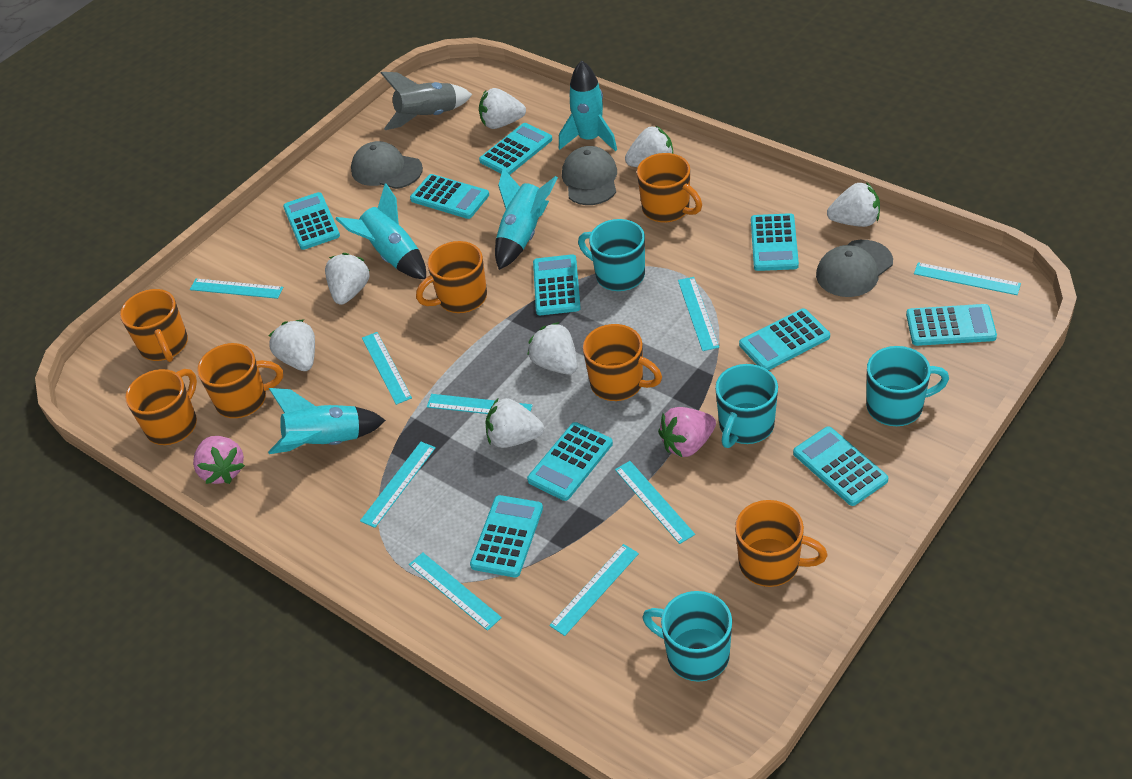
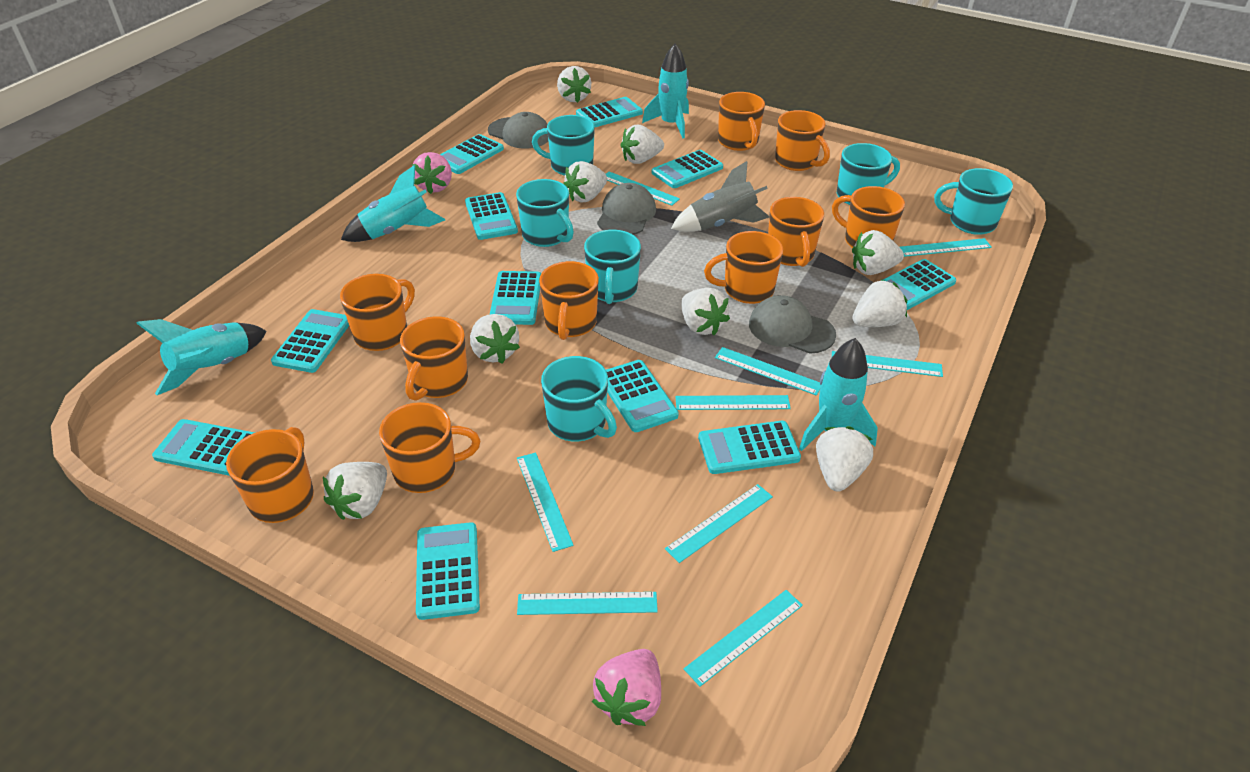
orange mug: [120,289,188,362] [125,369,197,445] [197,343,283,418] [416,241,487,313] [583,324,662,401] [637,153,702,223] [735,500,828,587] = 7 -> [226,427,314,523] [340,274,415,351] [379,402,480,493] [400,316,468,401] [539,261,599,340] [704,231,783,304] [718,92,765,151] [768,197,824,267] [775,110,830,171] [832,186,905,248] = 10
turquoise calculator: [283,192,340,250] [410,174,489,219] [470,495,543,578] [479,123,552,175] [527,422,613,501] [533,254,581,315] [739,308,830,371] [751,213,799,271] [793,426,888,506] [906,304,997,346] = 10 -> [152,419,255,476] [271,309,349,373] [416,522,480,620] [440,134,504,174] [465,192,518,240] [490,271,541,325] [576,97,643,127] [606,360,679,432] [652,150,723,188] [698,421,801,474] [883,259,956,310] = 11
turquoise mug: [578,219,645,291] [642,591,732,682] [715,364,778,448] [866,346,949,426] = 4 -> [516,179,574,247] [532,115,595,176] [541,356,617,442] [584,230,641,304] [837,143,900,205] [934,168,1013,235] = 6
white strawberry: [269,320,315,371] [325,253,370,305] [479,88,526,129] [485,398,544,448] [527,322,578,374] [625,125,673,167] [827,182,880,227] = 7 -> [323,462,387,520] [470,314,520,364] [557,66,591,103] [563,161,607,203] [621,125,664,164] [681,288,730,335] [816,426,873,492] [852,230,904,275] [852,280,907,327] = 9

